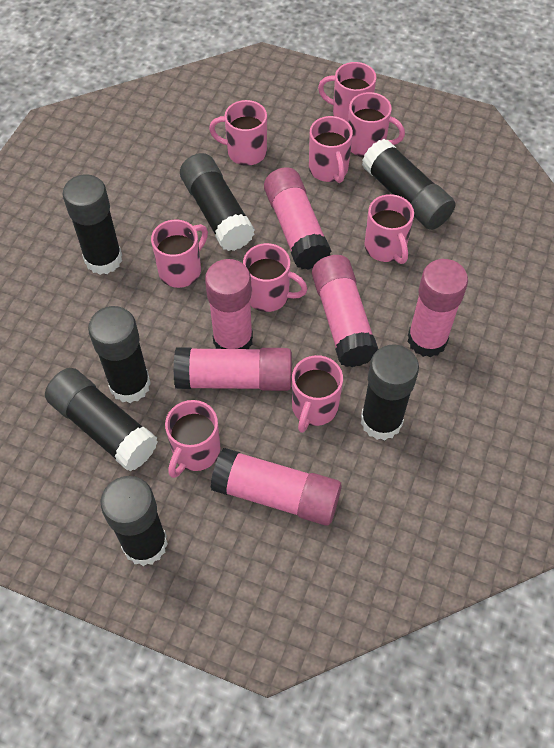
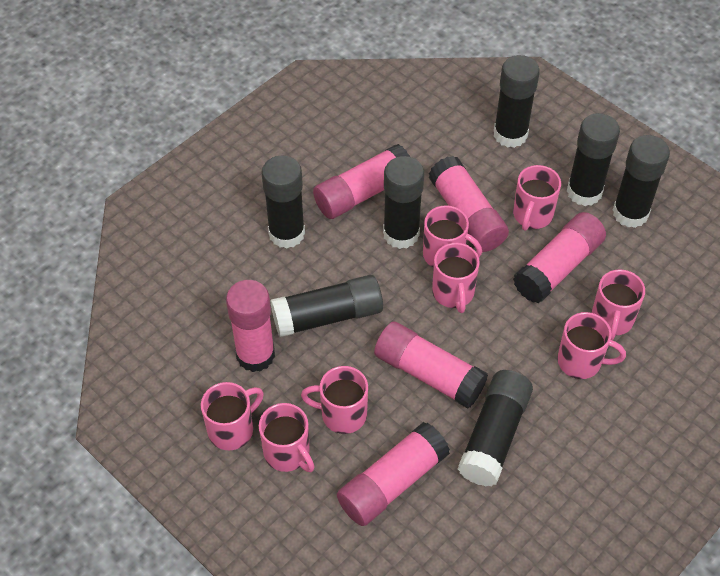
pink mug: [151,220,208,288] [165,400,220,478] [209,100,267,166] [243,243,308,312] [292,355,343,433] [309,116,353,183] [318,62,376,122] [348,92,405,157] [364,194,414,264] = 9 -> [201,382,264,450] [259,403,315,472] [301,366,368,434] [423,205,482,268] [432,243,480,313] [513,165,561,231] [557,312,626,379] [591,269,645,340] = 8

